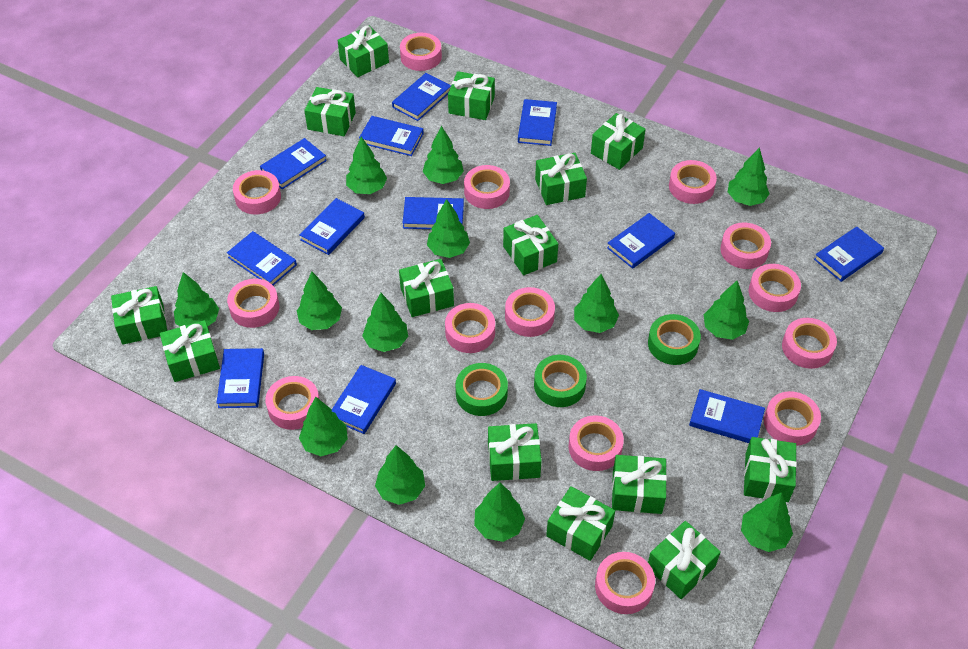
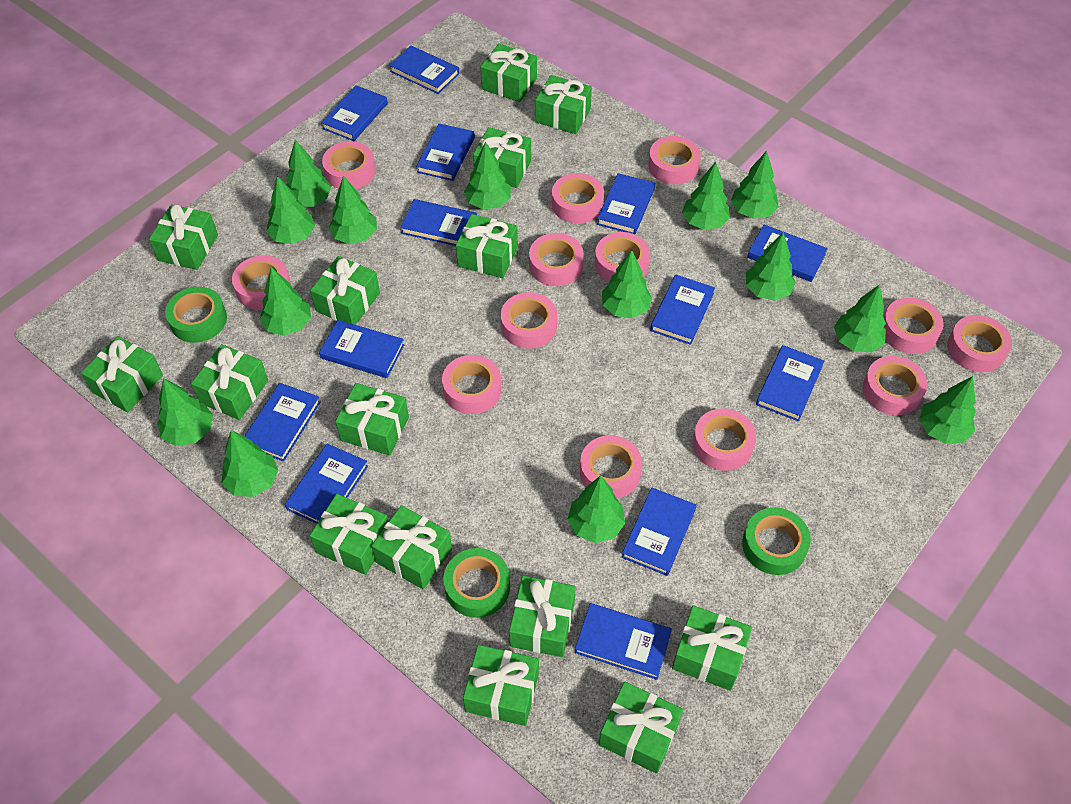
blue book: [217,348,264,408] [227,231,297,285] [260,138,327,189] [300,198,365,255] [332,365,396,434] [359,116,424,156] [392,73,451,121] [403,197,464,229] [518,99,557,146] [607,213,675,269] [689,389,765,443] [814,226,884,282] = 12 -> [244,383,321,462] [285,444,368,524] [319,320,405,378] [321,85,388,141] [389,46,459,94] [400,199,477,246] [416,123,475,181] [575,603,672,680] [597,173,655,234] [622,488,697,576] [650,275,715,345] [747,225,828,282] [756,345,824,421] = 13
green gift: [111,286,167,344] [160,320,220,382] [304,87,356,136] [337,26,389,77] [399,259,454,317] [448,71,495,120] [488,423,542,481] [503,215,558,275] [535,153,587,205] [546,486,615,561] [591,113,646,170] [612,455,667,514] [648,521,721,599] [744,437,797,502] = 14 -> [81,336,163,413] [149,204,218,270] [191,344,268,420] [310,256,380,325] [310,494,389,575] [335,383,409,456] [371,505,452,590] [456,214,518,278] [463,645,539,726] [473,127,531,188] [481,44,537,102] [509,576,576,657] [535,75,592,134] [599,682,683,774] [672,605,752,691] = 15
green tree: [174,272,219,326] [297,272,342,330] [299,397,348,456] [346,137,387,194] [362,293,408,352] [375,445,425,505] [422,126,464,184] [427,199,470,258] [474,483,525,542] [574,274,619,333] [704,281,749,340] [728,147,770,206] [741,492,793,552] = 13 -> [158,378,213,446] [222,430,278,497] [260,267,311,336] [266,176,315,244] [286,140,331,207] [329,176,377,244] [464,141,511,209] [567,475,625,543] [602,250,652,318] [682,162,730,230] [731,151,779,219] [746,232,796,301] [834,284,886,352] [919,376,976,444] = 14
pink tape: [227,279,279,328] [233,170,281,215] [265,376,320,430] [400,33,442,71] [445,303,495,353] [464,165,510,209] [505,287,555,337] [569,415,624,471] [595,552,655,614] [669,160,717,204] [720,223,771,269] [749,264,801,312] [764,391,821,446] [782,318,837,369] = 14 -> [232,255,291,310] [322,141,376,189] [442,355,501,414] [501,292,557,349] [529,233,584,286] [552,173,604,223] [580,435,642,498] [595,232,650,282] [648,136,701,185] [693,408,756,471] [863,356,927,415] [884,297,943,354] [947,315,1012,372] = 13

